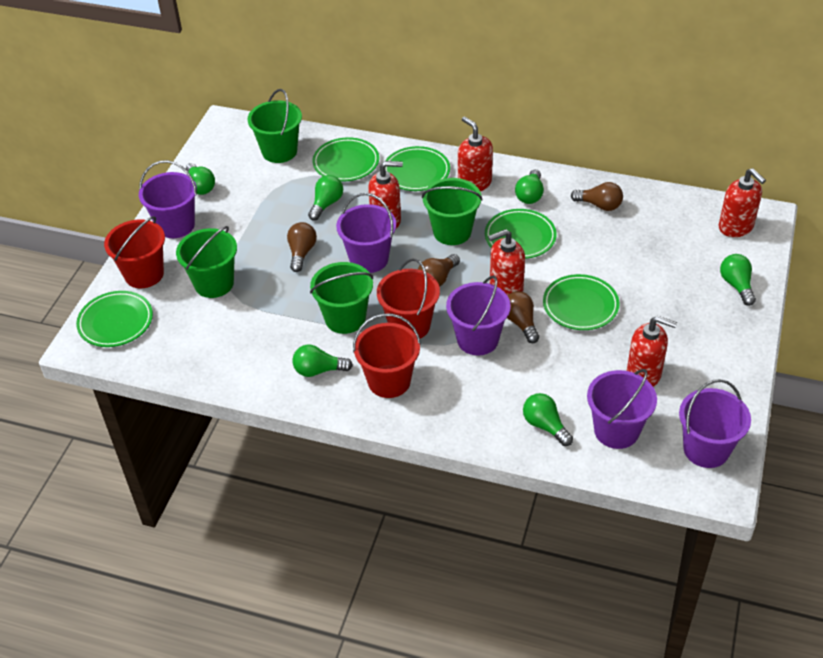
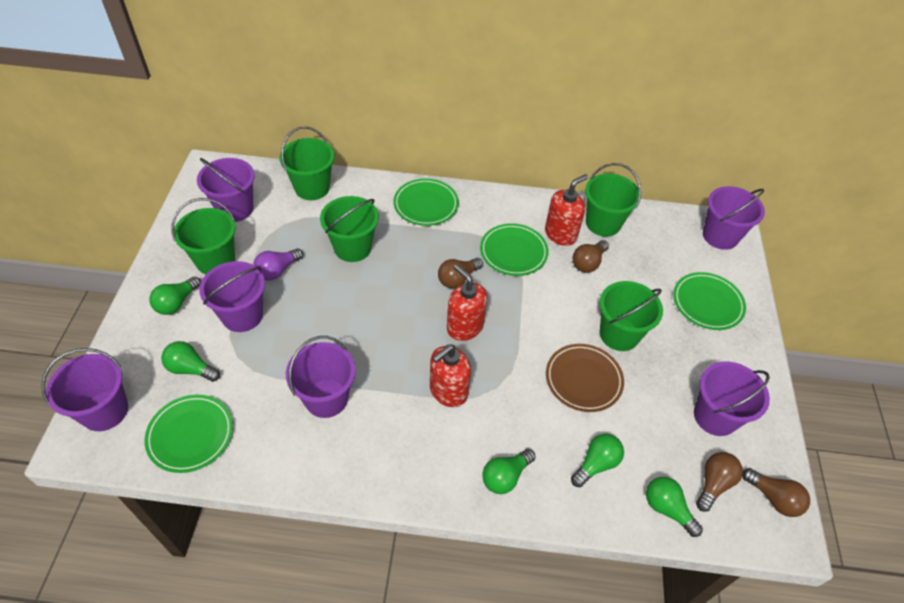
brown plate: none = 0 -> [546,344,624,412] = 1
green bucket: [176,226,237,298] [247,89,302,163] [310,262,373,334] [422,178,483,245] = 4 -> [172,198,236,274] [280,126,335,200] [320,196,379,262] [585,163,641,237] [600,281,663,351] = 5
green light bulb: [186,163,215,195] [293,344,353,377] [308,175,343,221] [515,169,544,204] [523,393,573,446] [720,254,756,306] = 6 -> [150,276,201,315] [161,341,220,382] [482,449,536,494] [571,434,624,487] [646,477,703,537] = 5
green plate: [76,291,153,347] [313,137,379,182] [385,146,450,191] [485,209,557,259] [543,274,620,330] = 5 -> [144,395,233,473] [393,178,459,226] [480,223,549,276] [673,272,746,330] = 4
purple bucket: [139,160,197,238] [336,193,396,273] [446,276,511,356] [587,369,657,449] [679,379,751,468] = 5 -> [41,348,128,431] [197,158,255,222] [199,261,265,332] [286,336,356,418] [694,361,770,436] [703,186,765,250] = 6
purple light bulb: none = 0 -> [253,248,303,280] = 1
red bucket: [104,216,165,288] [353,313,421,398] [377,259,440,339] = 3 -> none = 0
red soap dispenser: [368,161,403,229] [458,117,493,191] [488,229,525,295] [627,316,677,387] [719,168,766,237] = 5 -> [430,344,471,407] [447,264,487,341] [545,174,588,246] = 3

